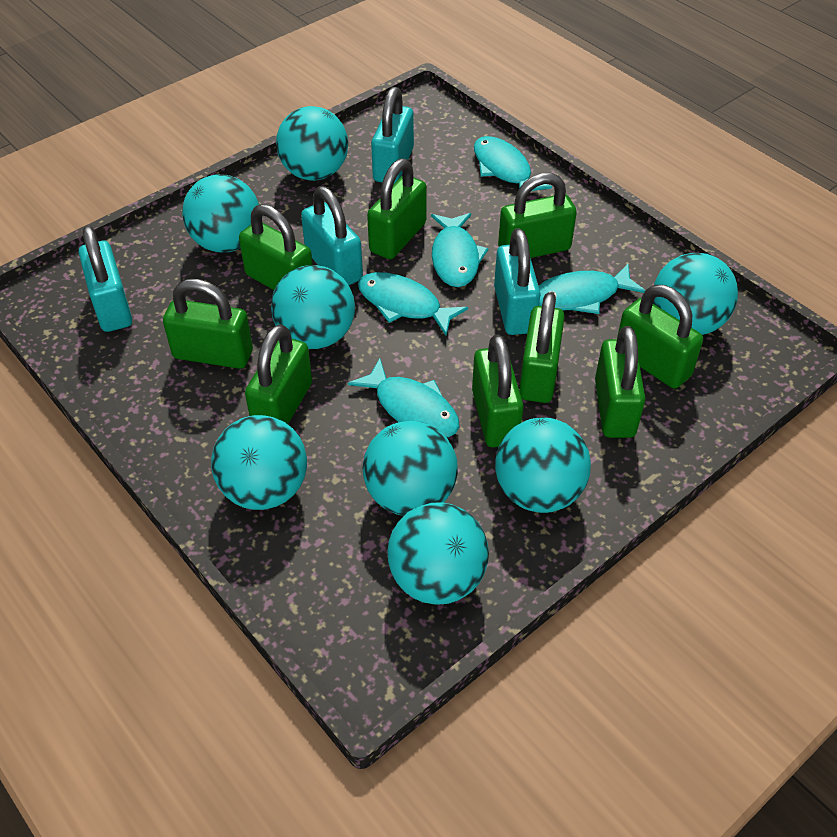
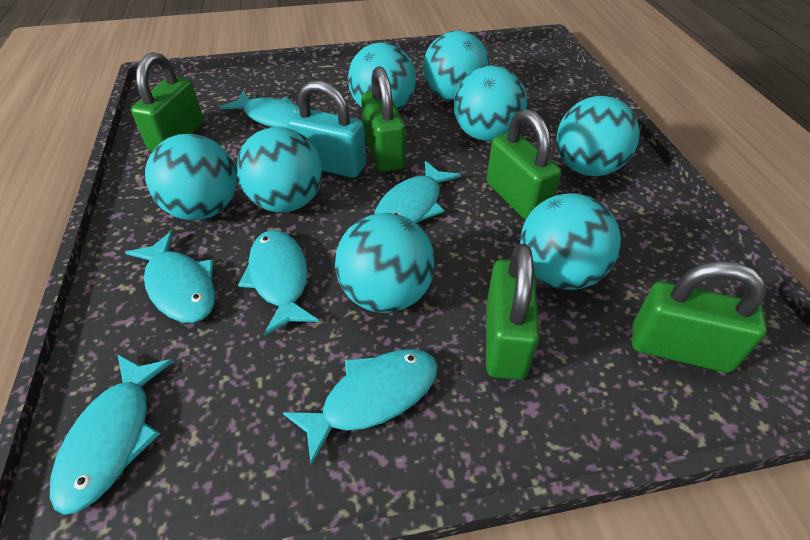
green padlock: [163,279,253,369] [239,204,313,290] [245,324,312,424] [367,159,427,259] [472,334,524,447] [498,173,577,258] [519,292,565,403] [595,326,645,438] [617,285,703,389] = 9 -> [131,52,204,152] [361,66,405,172] [486,109,561,220] [486,244,540,380] [632,261,767,373] = 5
turquoise fish: [348,358,459,438] [358,272,468,335] [431,213,489,287] [474,136,552,191] [539,264,645,314] = 5 -> [50,354,174,515] [125,231,215,323] [220,91,299,128] [238,230,319,336] [283,349,438,465] [374,161,461,223] = 6
turquoise padlock: [79,226,132,332] [301,186,363,285] [371,87,414,183] [494,228,541,335] = 4 -> [287,80,366,178] = 1

